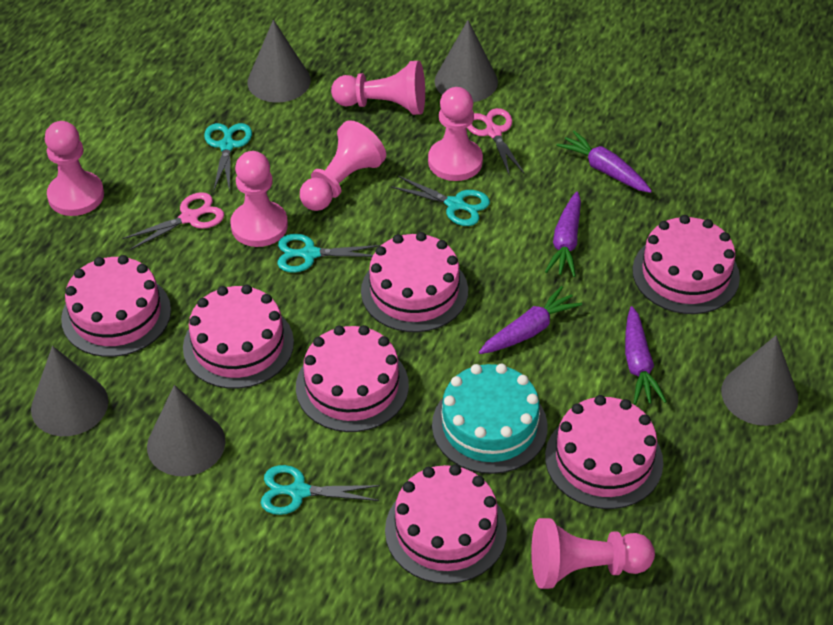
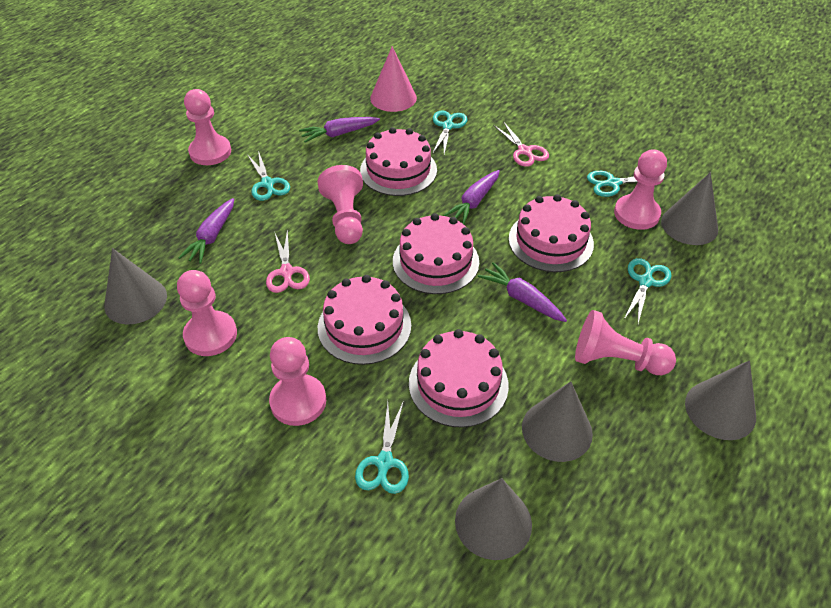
pink cake: [61,255,171,357] [183,285,294,389] [296,325,409,432] [361,232,468,332] [385,464,507,584] [545,395,663,509] [632,215,740,314] = 7 -> [318,275,411,365] [360,127,437,196] [393,213,479,294] [409,329,509,428] [509,194,594,272] = 5
pink cone: none = 0 -> [370,46,417,112] = 1
turquoise cake: [432,364,548,474] = 1 -> none = 0
turquoise scissors: [204,123,252,191] [261,465,380,515] [277,234,381,273] [391,176,490,226] = 4 -> [248,151,290,201] [355,401,409,494] [432,110,468,155] [587,171,666,197] [624,258,672,323] = 5

